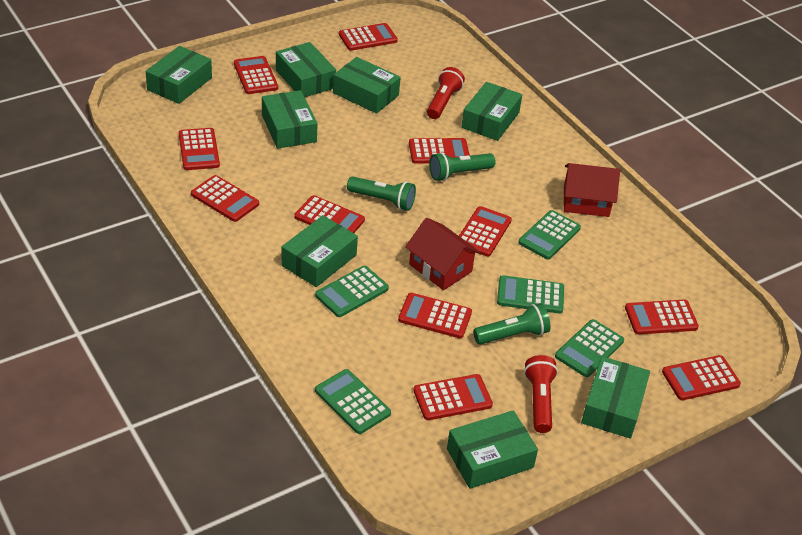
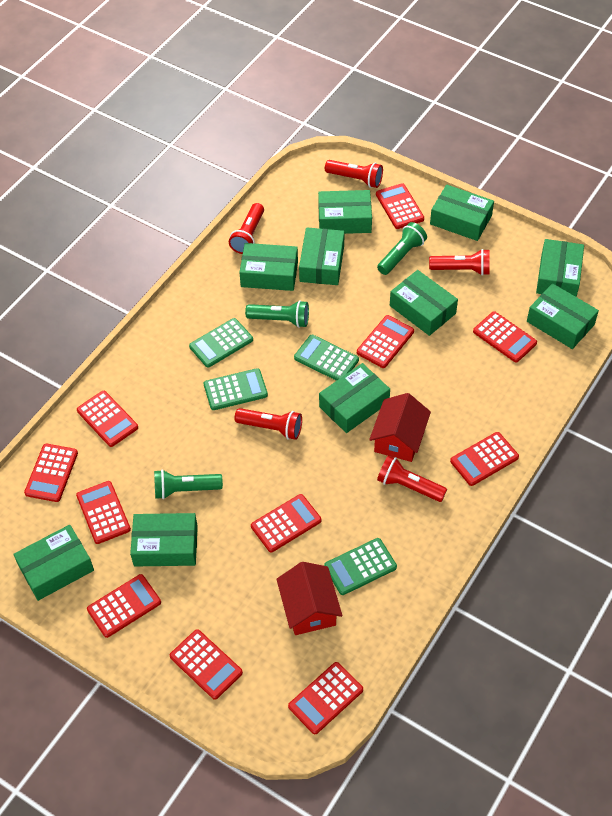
green box: [146,46,212,104] [262,90,318,149] [276,42,336,97] [281,215,358,287] [333,57,401,114] [447,410,538,489] [461,82,522,141] [581,356,650,439] = 8 -> [13,525,94,601] [130,513,198,566] [239,243,298,291] [299,227,344,285] [318,190,372,234] [319,363,390,433] [390,270,458,336] [430,185,494,241] [527,283,599,349] [536,239,584,297] = 10
green calculator: [315,266,389,317] [315,369,391,434] [497,275,564,314] [518,210,581,259] [555,319,624,377] = 5 -> [189,318,253,368] [204,368,268,410] [294,335,359,381] [324,538,397,595] = 4
red flashlight: [427,67,465,119] [524,355,558,433] = 2 -> [229,203,264,254] [234,408,302,440] [325,160,383,188] [377,455,447,502] [429,249,489,276] = 5

